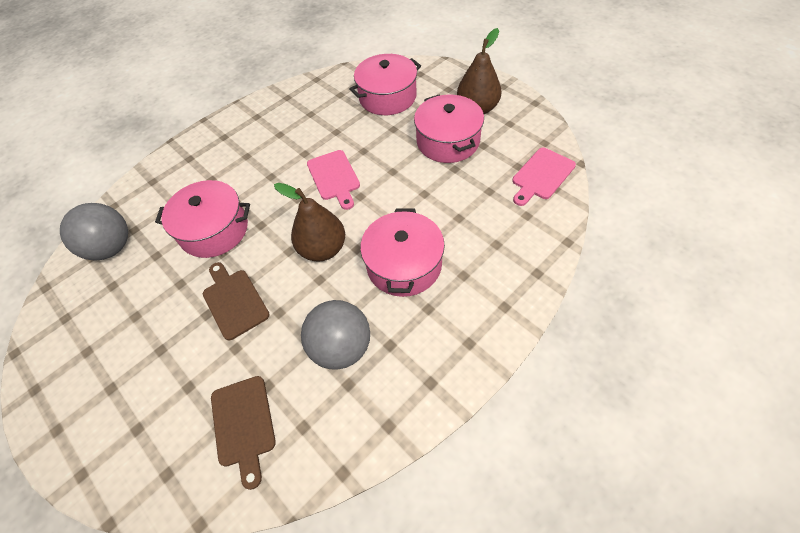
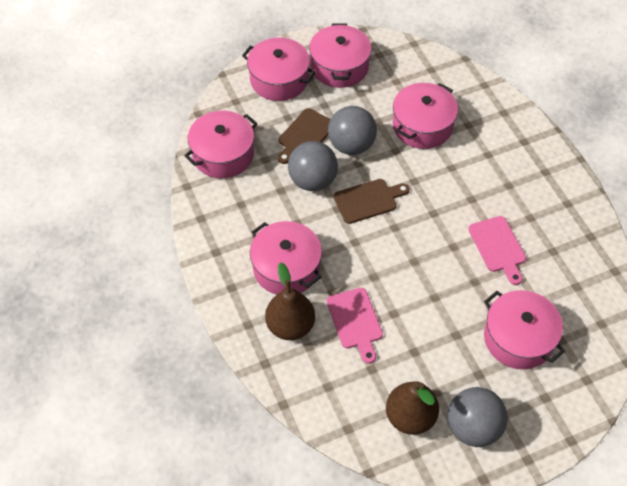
grey ball: [60,203,128,260] [301,300,370,370] = 2 -> [288,141,338,191] [328,106,377,155] [448,387,508,447] = 3
pink pot: [155,180,250,258] [349,54,421,115] [360,208,445,297] [414,95,484,163] = 4 -> [184,111,257,178] [242,38,316,101] [250,221,322,295] [309,23,372,88] [393,83,458,149] [484,290,565,369] = 6

